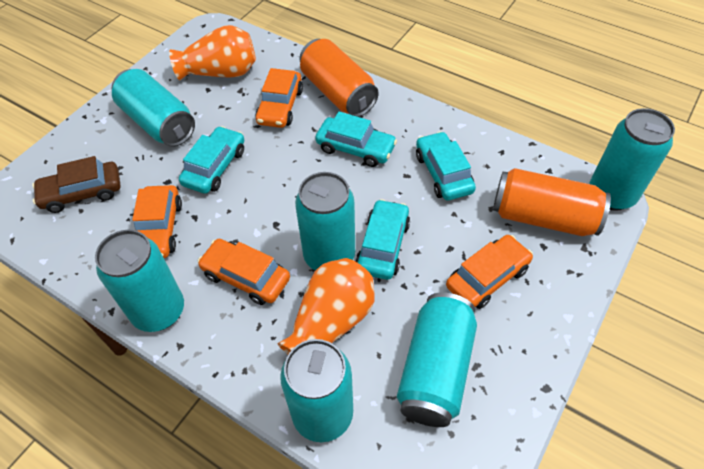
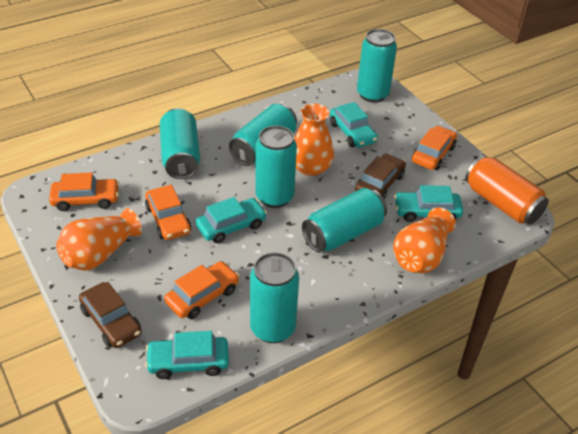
brown car: [32,156,121,213] = 1 -> [79,282,142,348] [355,153,406,199] = 2
orange can: [299,39,379,117] [493,168,611,236] = 2 -> [465,155,549,224] = 1
orange vase: [169,25,256,80] [277,258,375,354] = 2 -> [56,208,142,271] [294,103,334,176] [393,207,456,273] = 3

